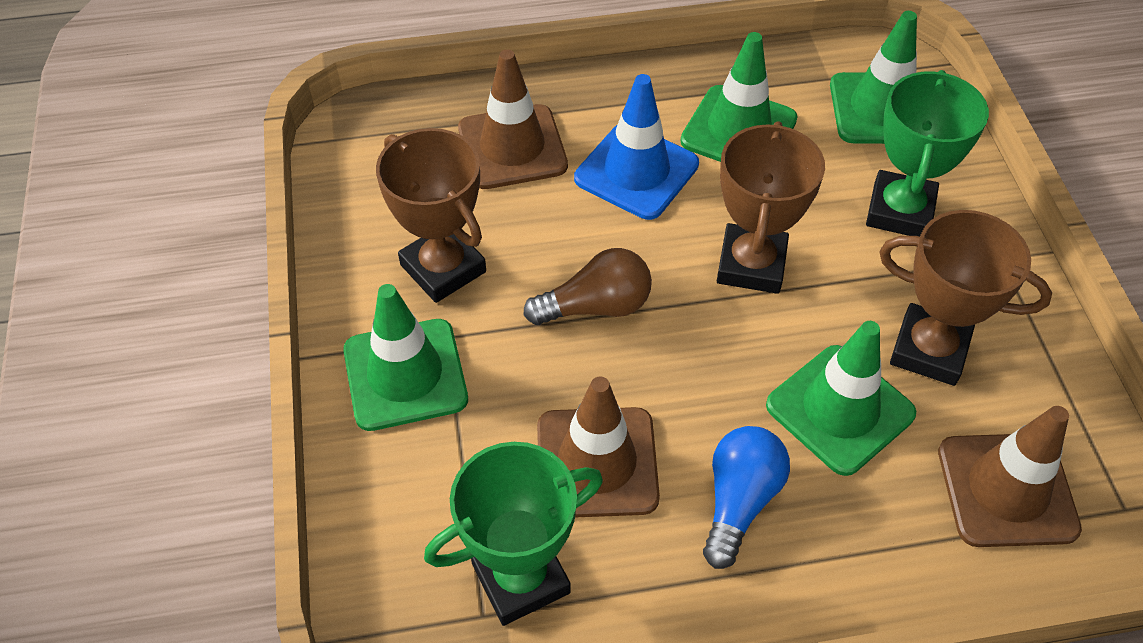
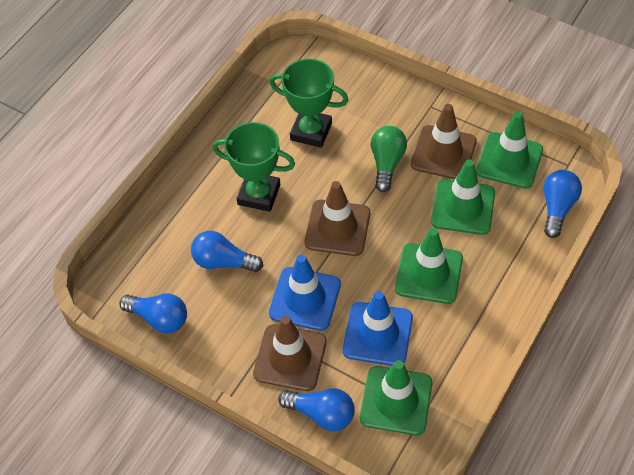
blue light bulb: [703,426,790,569] = 1 -> [119,294,187,333] [191,231,263,272] [278,388,355,431] [543,170,582,238] = 4
blue traffic cone: [574,74,699,220] = 1 -> [269,254,341,331] [343,291,413,366] = 2
brown light bulb: [523,248,652,325] = 1 -> none = 0
brown trophy: [376,128,486,303] [717,121,825,294] [880,210,1052,386] = 3 -> none = 0
green light bulb: none = 0 -> [371,126,407,192] = 1

